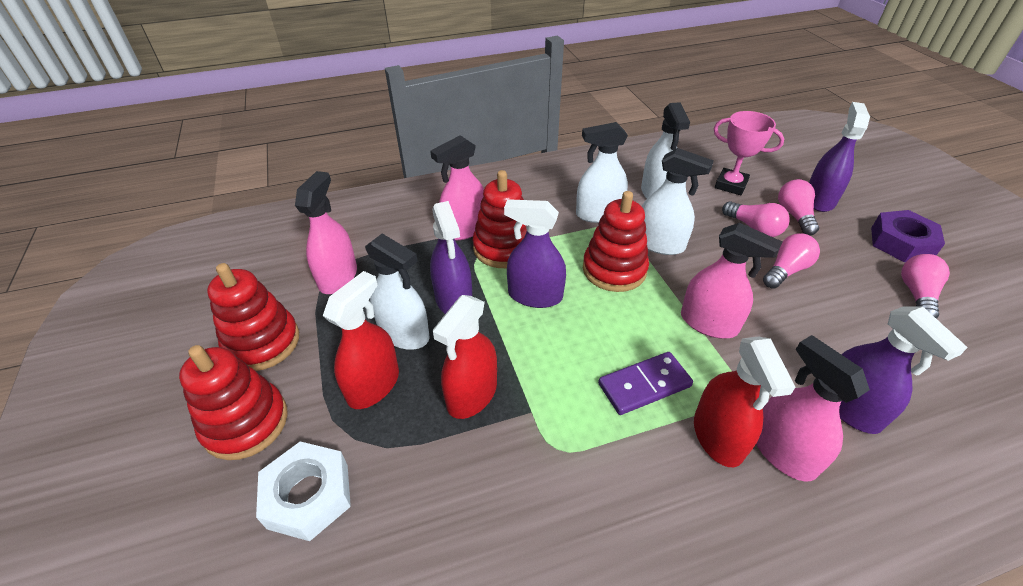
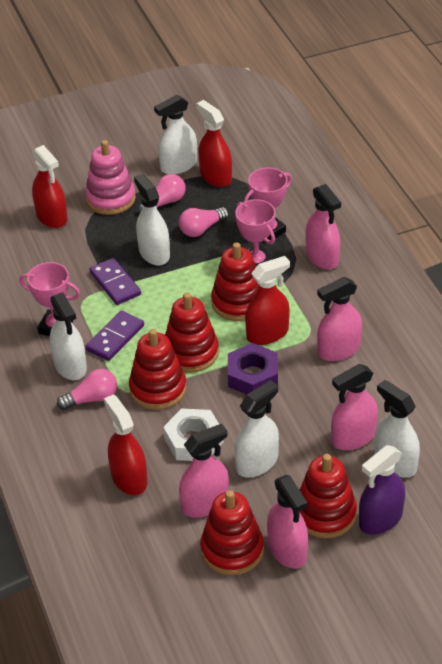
pink light bulb: [722,201,790,237] [763,233,820,289] [778,179,819,236] [901,254,950,319] = 4 -> [57,369,117,410] [138,174,186,213] [179,207,229,237] = 3
pink spray bottle: [295,171,357,294] [430,135,484,241] [681,223,783,338] [756,335,870,482] = 4 -> [179,424,229,518] [267,475,308,568] [305,184,341,269] [317,277,362,361] [331,364,378,450] = 5
pink stacking toy: none = 0 -> [85,140,136,215] = 1
pink trophy: [714,111,784,195] = 1 -> [19,262,80,336] [235,199,275,267] [244,167,292,240] = 3
purple domino: [598,352,693,415] = 1 -> [85,310,144,361] [89,258,141,305] = 2
purple spray bottle: [430,201,472,314] [504,199,566,308] [809,102,870,212] [839,307,968,434] = 4 -> [359,445,405,535] = 1
red spray bottle: [323,271,399,409] [433,295,497,419] [694,337,796,467] = 3 -> [32,145,68,228] [104,394,147,495] [196,100,232,187] [245,256,290,345] = 4
red stacking toy: [179,345,288,460] [207,263,299,371] [473,170,527,268] [583,191,649,292] = 4 -> [129,329,187,410] [165,293,219,373] [200,490,264,576] [211,242,259,321] [299,454,357,538] = 5
white spray bottle: [365,233,430,350] [576,122,628,223] [641,102,690,199] [642,148,714,255] = 4 -> [50,292,87,380] [134,174,170,265] [154,95,197,174] [234,380,279,477] [375,380,420,477] = 5

